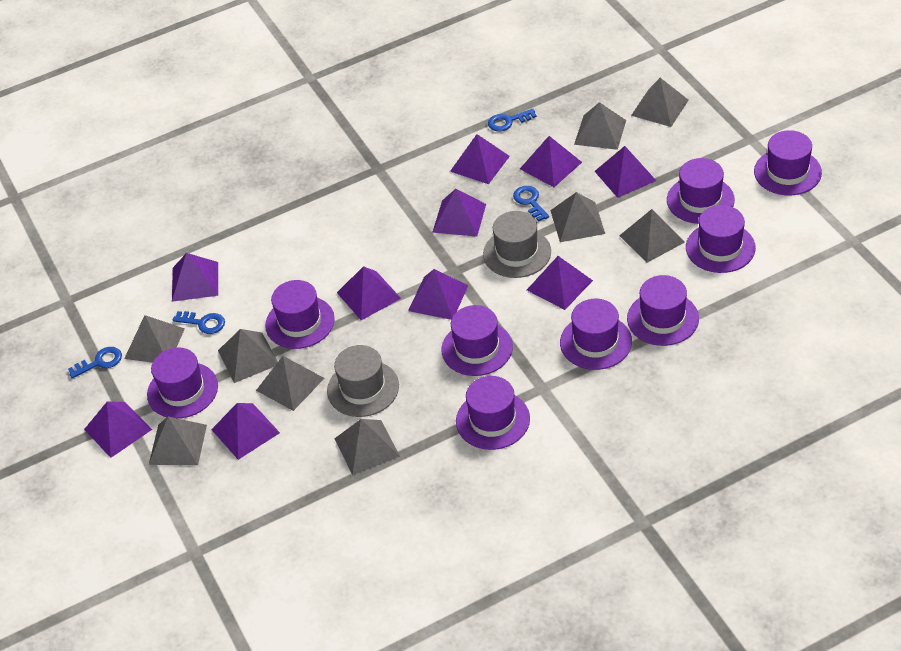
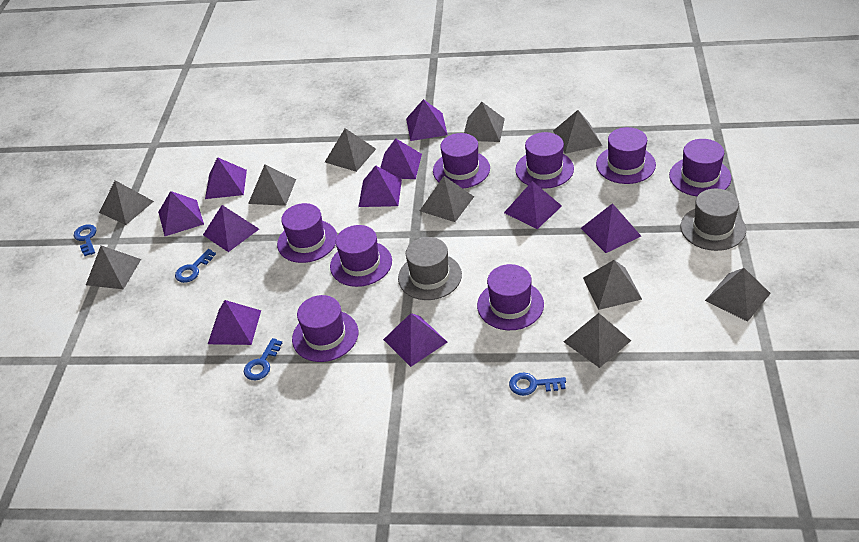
grey pyramid: [124,315,185,363] [149,417,207,465] [218,329,278,383] [256,356,324,411] [334,419,400,475] [550,192,605,242] [574,102,626,150] [619,209,685,263] [631,78,689,127] = 9 -> [86,245,141,289] [99,180,154,225] [248,165,296,206] [325,128,376,172] [420,176,474,222] [464,102,505,142] [553,110,602,154] [564,313,631,368] [583,260,642,310] [705,268,771,322] = 10
purple hat: [147,348,218,419] [265,280,335,349] [441,305,513,376] [456,376,530,450] [560,299,632,370] [627,275,699,346] [667,158,735,224] [686,205,756,273] [754,130,822,195] = 9 -> [277,203,337,263] [292,295,358,362] [330,225,392,287] [433,133,490,189] [477,264,544,330] [515,132,574,189] [596,127,656,184] [669,139,731,196] = 8

